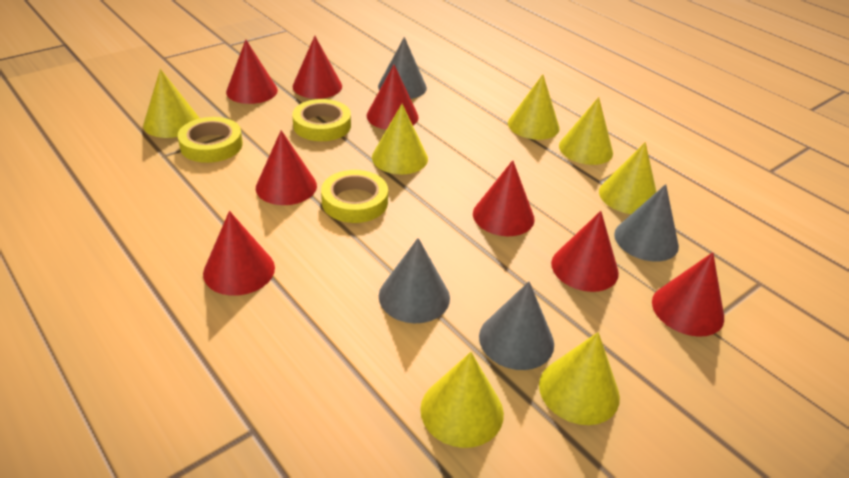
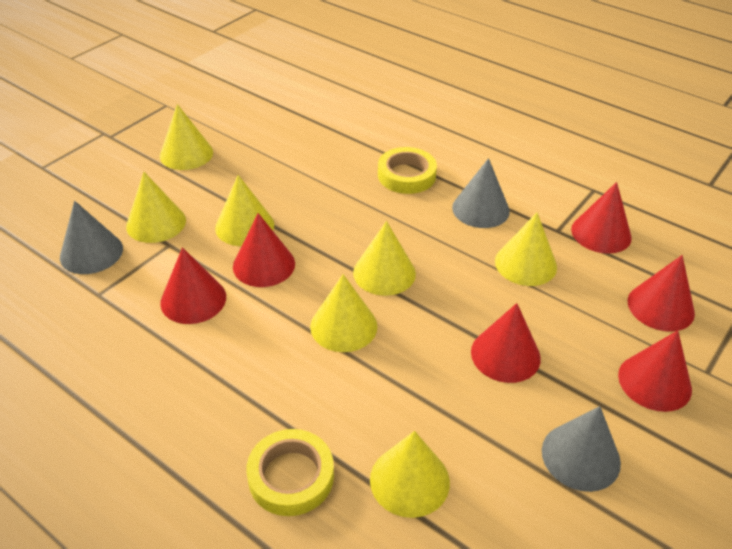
grey cone: [378,37,427,99] [379,238,450,323] [479,281,554,370] [614,184,679,262] = 4 -> [60,201,123,274] [452,158,510,228] [542,406,621,492] = 3
red cone: [203,211,275,296] [226,40,278,104] [256,130,317,205] [293,36,342,99] [367,65,418,130] [473,160,535,236] [551,211,619,292] [652,252,724,337] = 8 -> [160,247,226,324] [233,213,295,287] [471,303,541,383] [571,182,632,254] [618,330,692,412] [628,255,695,331] = 6
yellow tape: [178,117,243,163] [292,99,351,141] [321,170,388,223] = 3 -> [246,429,334,516] [378,147,437,194] = 2

